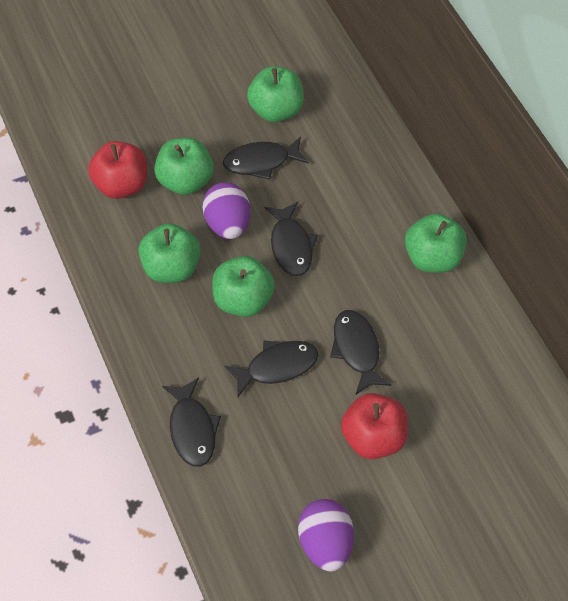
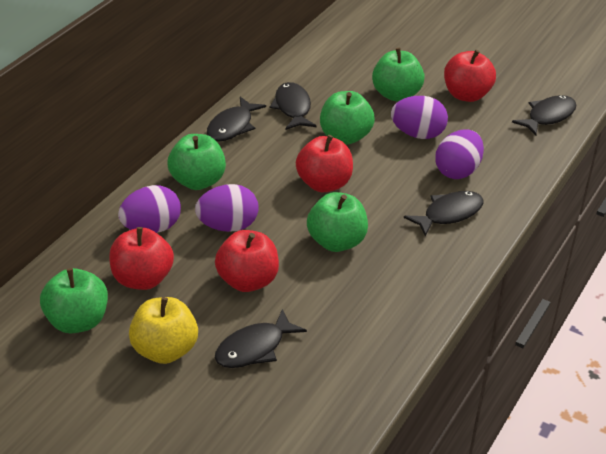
purple egg: [202,182,250,239] [298,499,354,572] = 2 -> [118,185,181,233] [195,184,259,232] [391,96,448,139] [435,129,484,179] = 4
red apple: [88,141,147,199] [341,393,408,459] = 2 -> [109,227,174,290] [215,230,279,292] [296,135,353,192] [444,50,496,102] = 4
yellow apple: none = 0 -> [129,297,198,364] = 1

